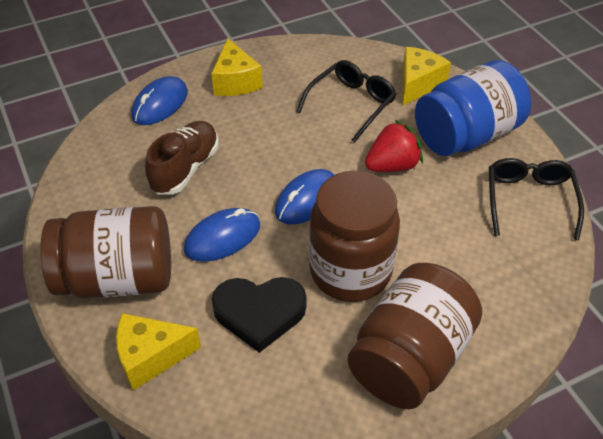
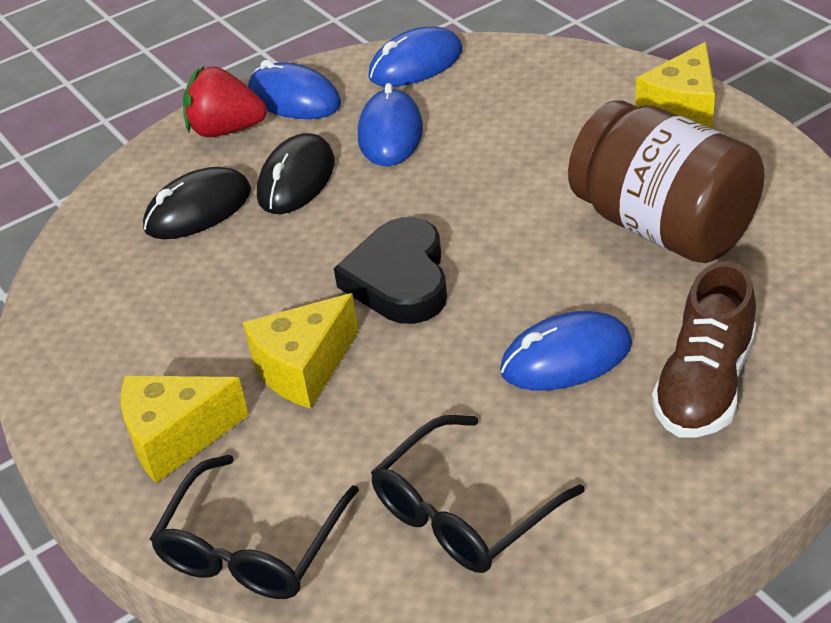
black mouse: none = 0 -> [143,167,251,239] [257,133,335,214] = 2
blue jar: [415,60,531,156] = 1 -> none = 0
blue mouse: [131,76,188,125] [184,208,260,262] [275,169,334,225] = 3 -> [248,60,341,119] [358,83,423,166] [368,26,463,87] [500,311,632,390] = 4
brown jar: [40,206,171,299] [309,171,400,302] [347,263,482,409] = 3 -> [568,101,765,263] = 1

